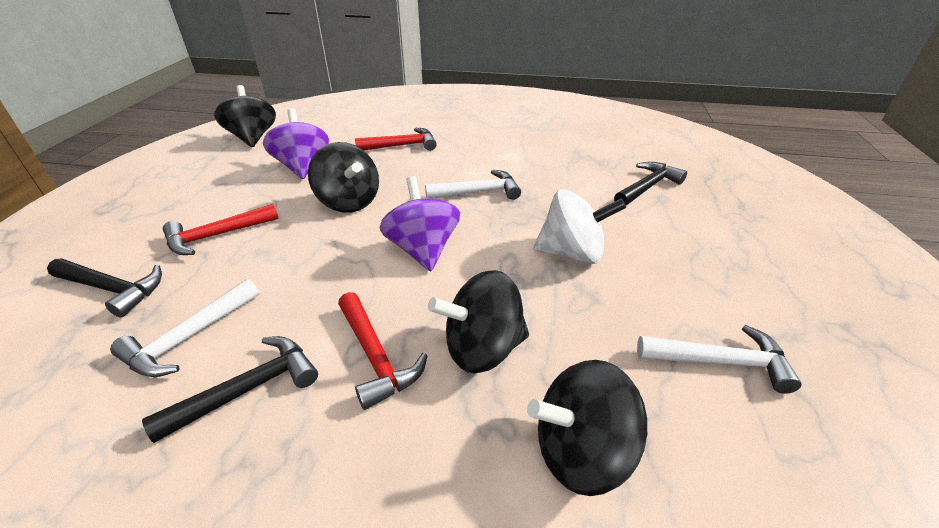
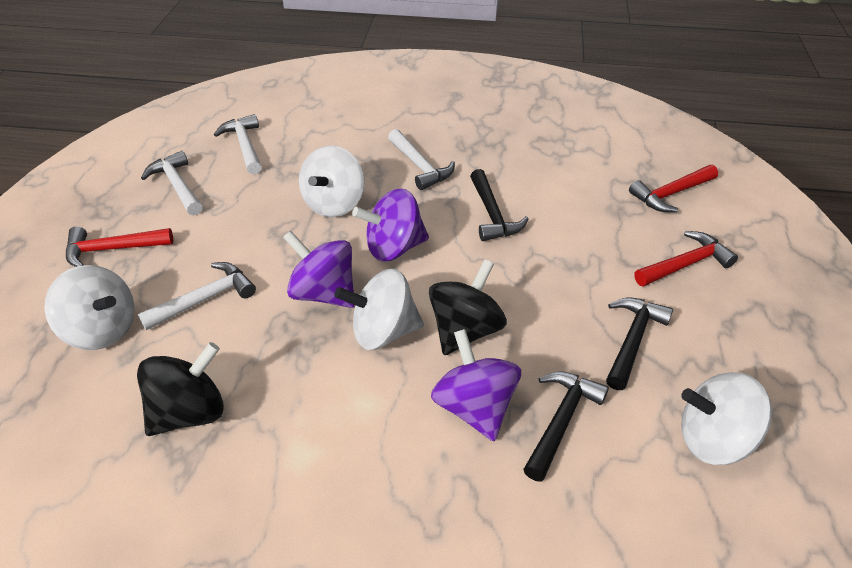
black spinning top: [214,85,276,147] [308,142,379,213] [428,270,529,374] [527,360,647,496] = 4 -> [137,342,224,436] [429,259,507,355] = 2
purple spinning top: [263,108,329,179] [380,176,460,271] = 2 -> [283,231,355,308] [352,188,429,262] [431,329,521,441] = 3
white hammer: [110,279,259,377] [425,170,521,200] [637,325,801,394] = 3 -> [138,262,256,330] [141,151,203,215] [214,114,262,174] [388,129,455,190] = 4
white spinning top: [533,189,626,264] = 1 -> [44,265,134,350] [299,145,364,217] [334,269,424,350] [681,372,772,465] = 4

